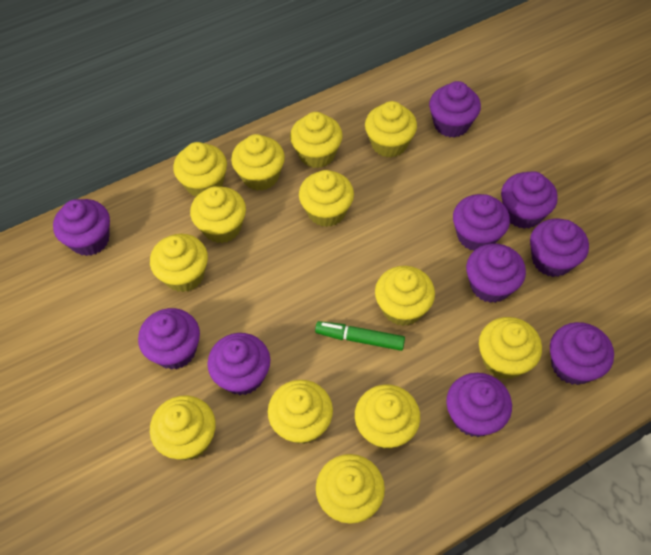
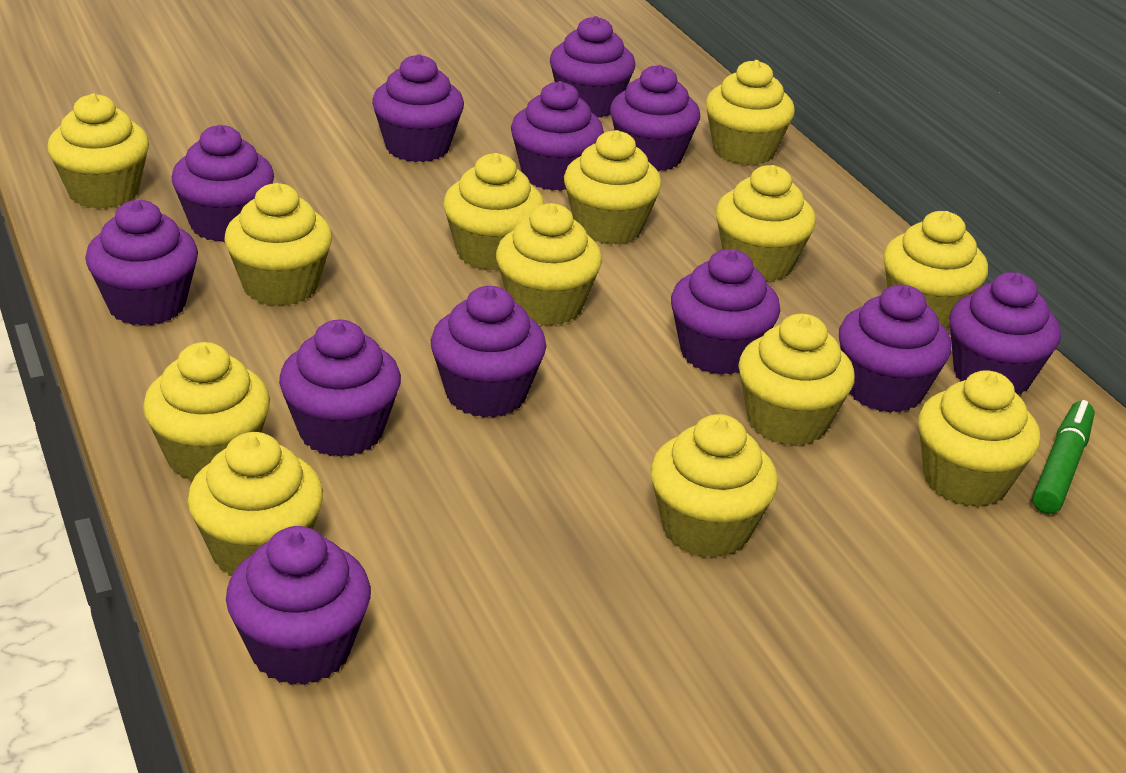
purple cupcake: [53,199,110,256] [138,308,200,370] [207,333,270,395] [429,81,481,138] [446,373,512,437] [453,194,510,251] [466,243,526,303] [501,171,558,229] [530,219,589,277] [550,322,614,385] = 10 -> [85,200,198,326] [172,125,274,242] [226,526,371,685] [279,320,401,457] [372,54,464,162] [431,286,546,418] [511,81,604,191] [550,16,635,118] [610,65,700,172] [671,249,780,375] [839,285,951,413] [949,272,1061,395] = 12

